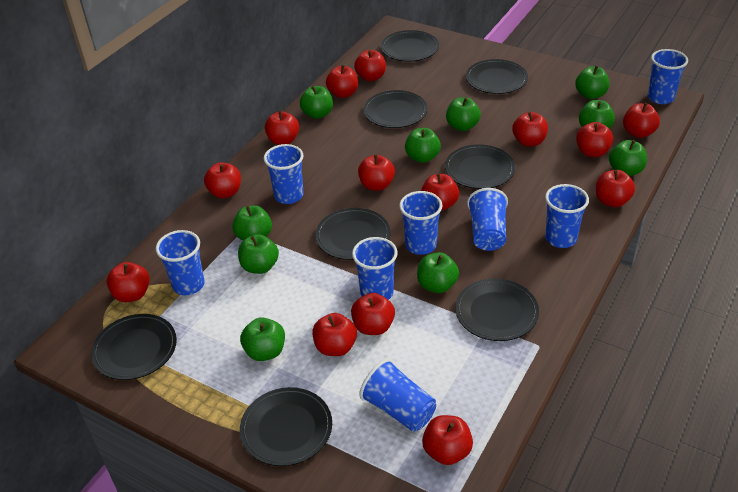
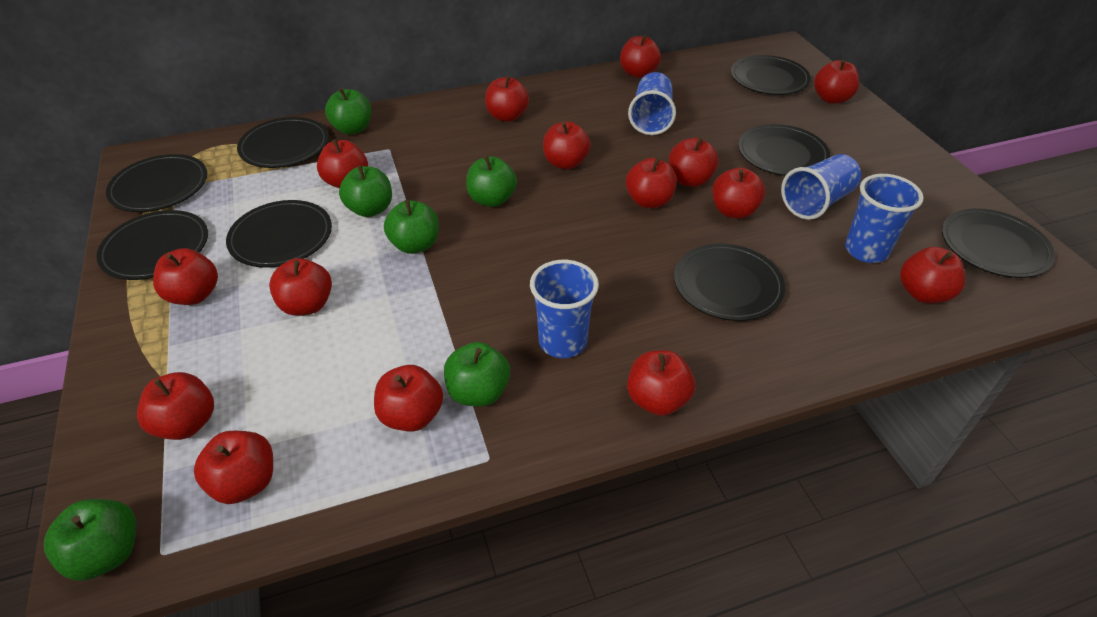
blue cup: [156,230,205,295] [264,144,304,204] [352,237,398,300] [359,359,436,431] [399,191,442,255] [467,188,508,251] [545,184,589,248] [648,49,688,104] = 8 -> [530,260,599,358] [628,72,676,135] [781,154,861,220] [845,174,924,263] = 4
green apple: [232,205,272,240] [238,234,279,274] [240,317,285,361] [300,86,333,119] [405,128,441,163] [417,252,459,293] [446,97,481,131] [575,65,610,99] [579,100,615,129] [609,140,647,176] = 10 -> [44,499,136,581] [325,88,371,134] [339,165,392,217] [384,200,439,254] [444,342,510,406] [466,156,517,207] = 6
red apple: [106,262,150,302] [204,162,241,198] [265,111,299,145] [312,313,357,356] [326,65,358,98] [351,293,395,335] [354,50,386,81] [358,155,395,191] [421,174,459,211] [422,415,473,465] [512,112,548,147] [576,122,613,157] [596,170,635,207] [623,103,660,138] = 14 -> [137,372,214,440] [153,248,218,305] [194,431,273,504] [269,258,332,316] [317,139,368,188] [374,365,443,432] [485,76,529,122] [543,121,591,169] [620,34,661,78] [626,158,677,208] [627,350,695,416] [669,138,719,187] [712,168,765,219] [814,60,859,104] [900,247,965,303] = 15

